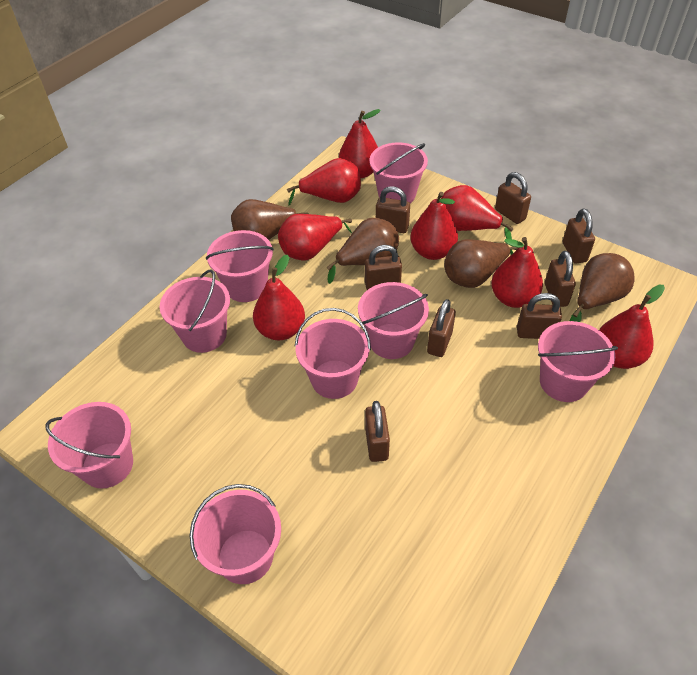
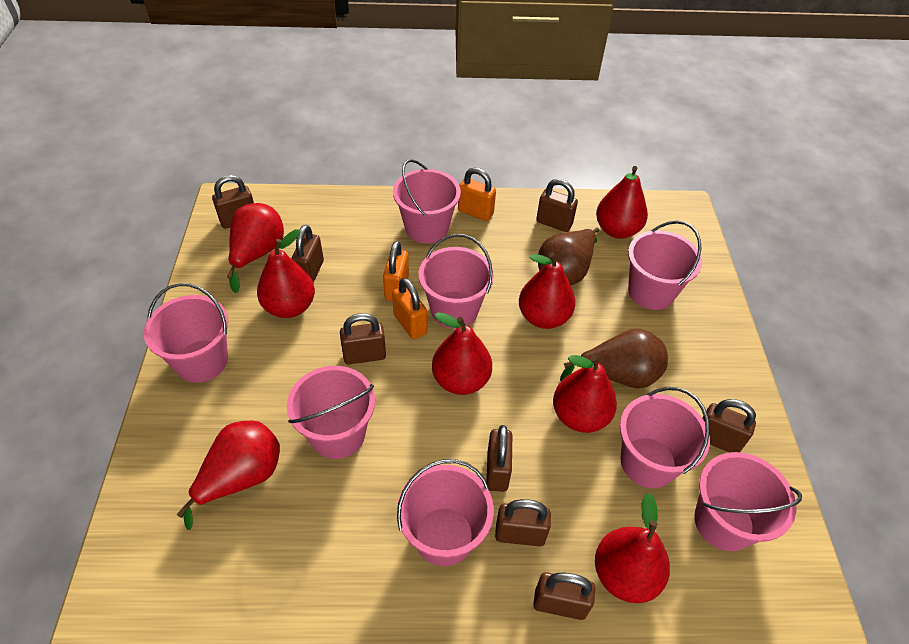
brown pear: [231,199,309,240] [326,218,399,284] [444,239,518,288] [570,253,635,322] = 4 -> [538,228,599,285] [560,328,668,388] = 2
orange padlock: none = 0 -> [383,241,409,301] [392,278,427,339] [458,168,496,221] = 3

